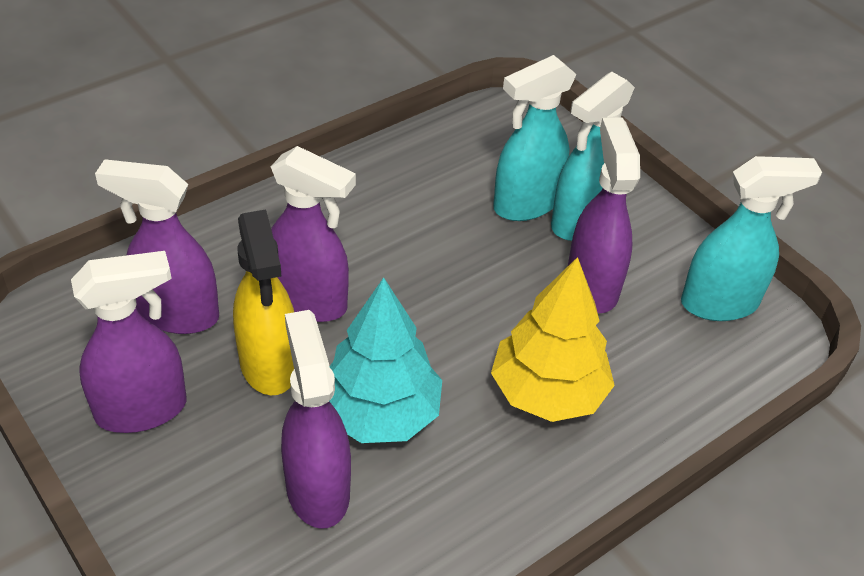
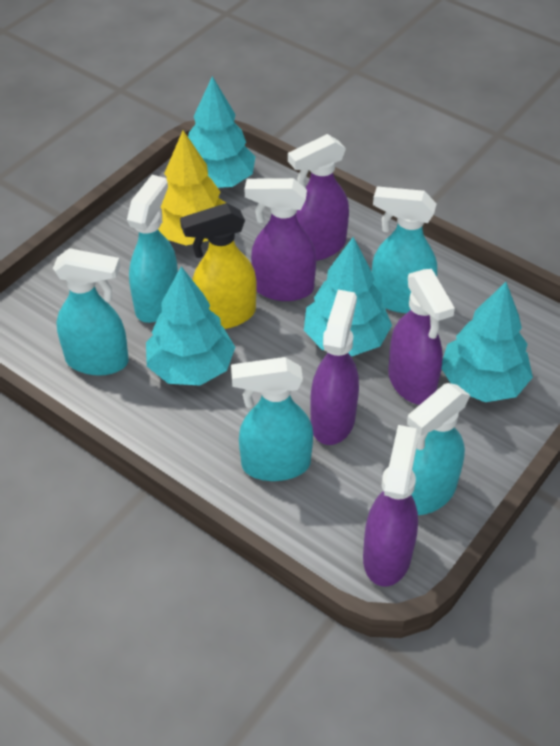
turquoise spray bottle: [493,55,577,221] [551,72,635,241] [681,156,822,321] = 3 -> [53,248,129,376] [127,175,178,323] [231,357,313,481] [372,186,437,313] [407,383,470,515] = 5
turquoise tree: [329,277,442,443] = 1 -> [146,266,235,385] [188,76,256,188] [304,237,392,356] [442,282,533,402] = 4

